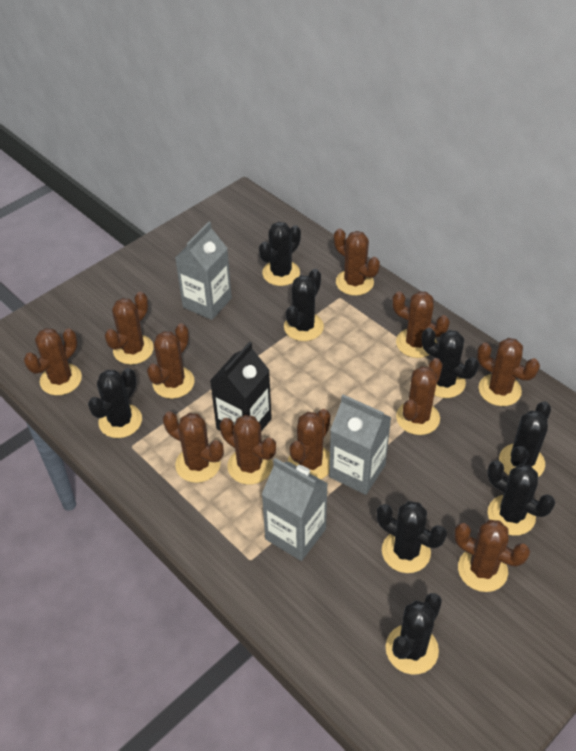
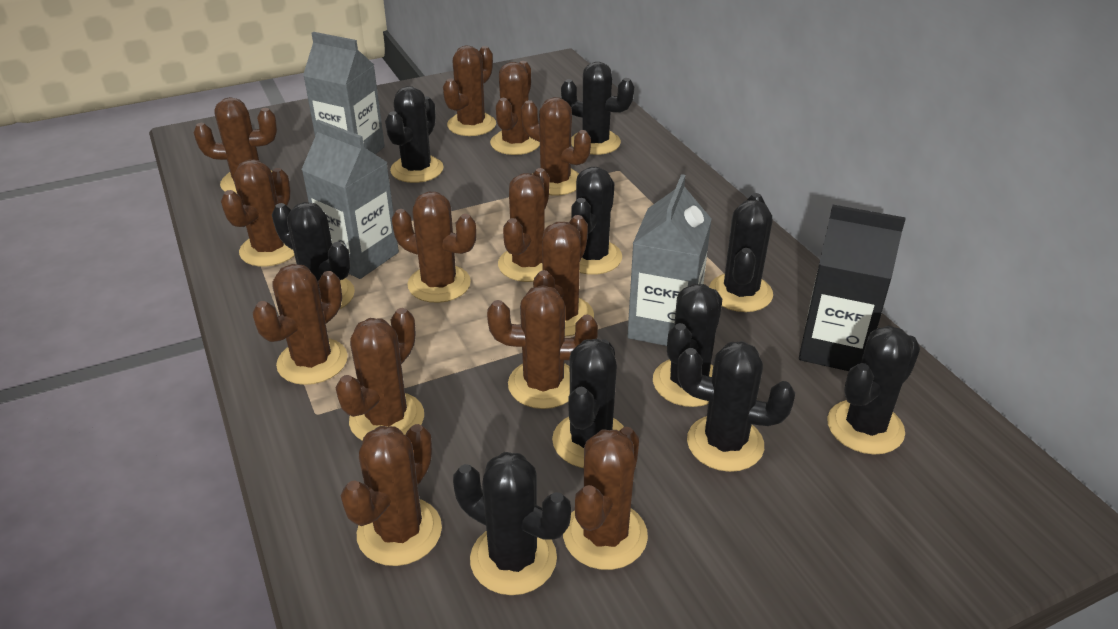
black cactus: [88,368,142,438] [259,222,301,286] [284,269,324,341] [377,501,447,573] [386,593,442,674] [422,328,479,398] [487,460,555,536] [499,401,551,477] = 8 -> [272,202,355,310] [385,86,444,183] [453,452,571,595] [552,339,624,468] [561,62,634,155] [571,167,622,275] [653,284,722,407] [677,341,795,472] [709,193,773,312] [827,325,920,455] = 10
brown cactus: [24,328,82,395] [105,292,154,365] [147,323,195,399] [163,411,224,483] [220,415,276,485] [288,409,330,479] [334,228,380,296] [392,291,450,358] [396,358,443,435] [454,520,530,592] [477,338,540,406] = 11 -> [194,97,277,193] [221,160,295,266] [252,264,348,385] [336,308,424,441] [341,424,442,566] [392,192,476,303] [443,45,496,136] [487,285,598,409] [490,61,540,155] [498,168,550,282] [521,97,591,196] [533,215,594,337] [563,427,648,570] = 13

